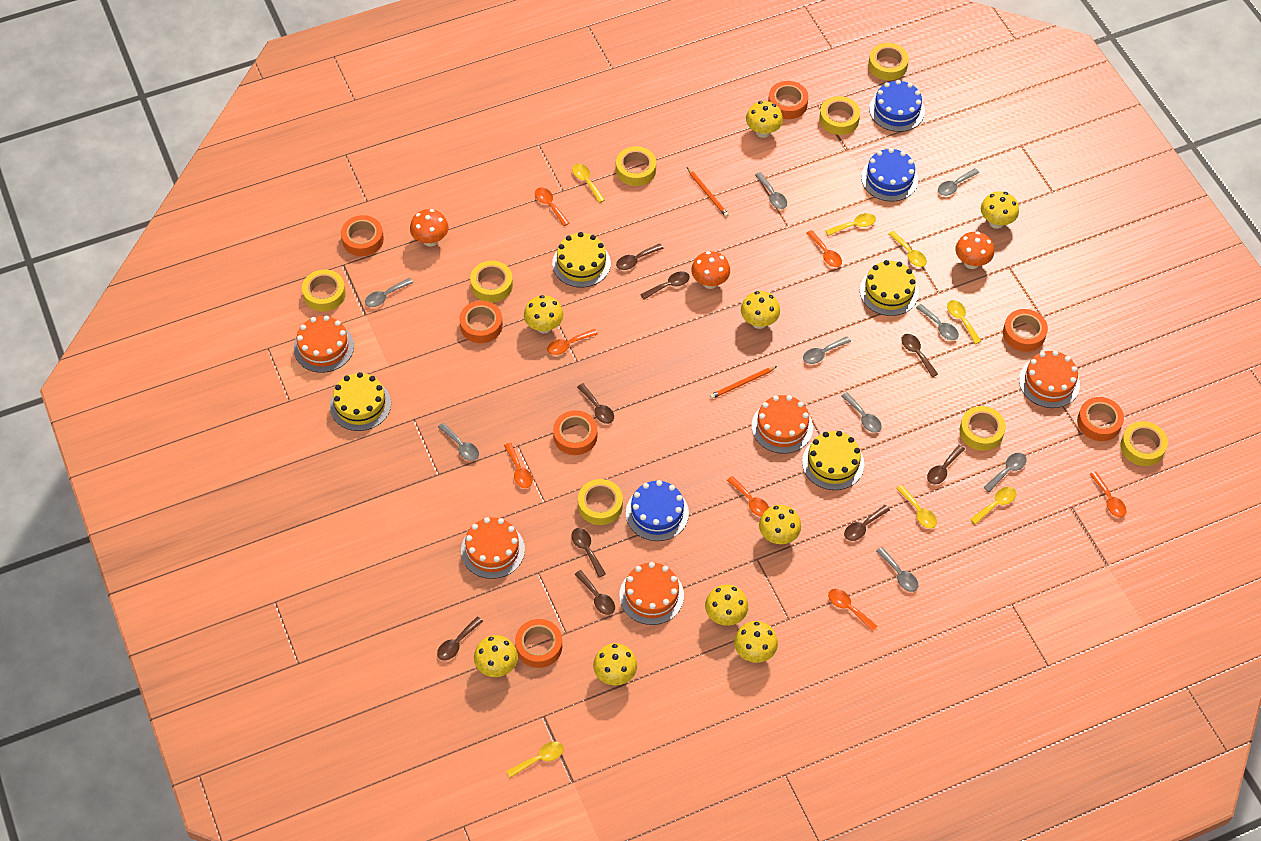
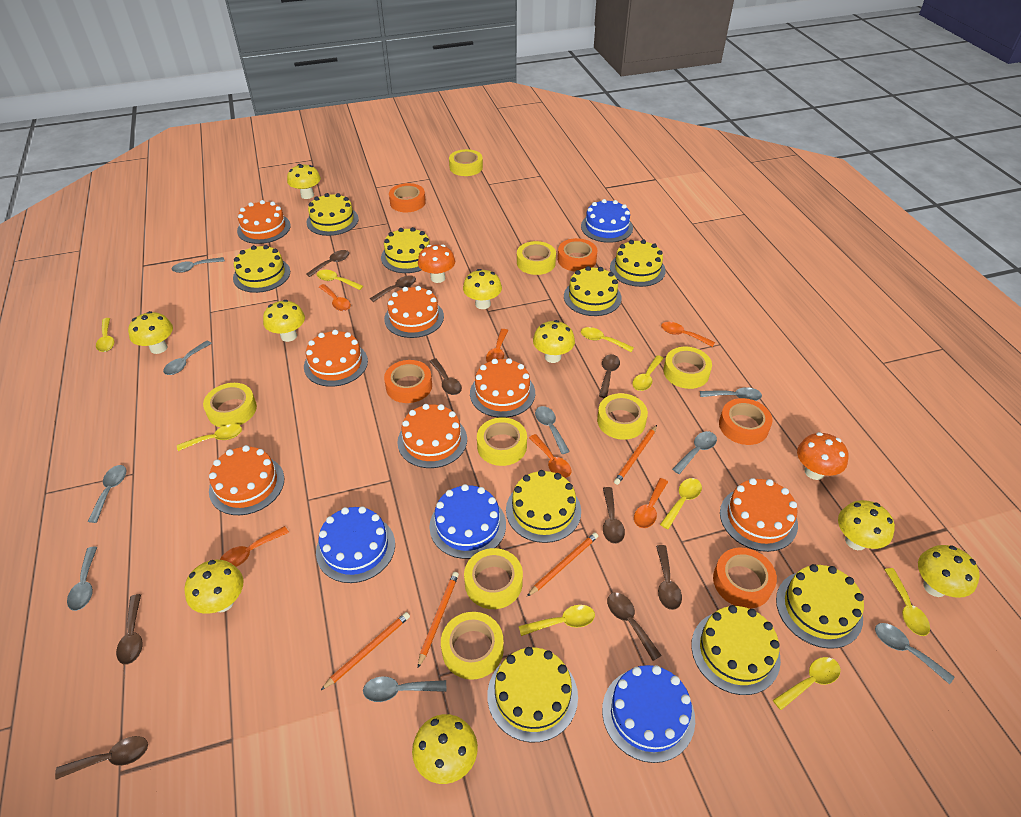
blue cake: [626,480,689,541] [861,148,918,202] [869,80,925,132] = 3 -> [316,506,395,583] [429,484,506,559] [581,199,633,243] [602,665,695,763] = 4
orange cake: [294,315,354,373] [461,517,525,579] [619,562,684,625] [752,395,813,454] [1019,350,1080,408] = 5 -> [209,445,284,515] [237,200,291,244] [304,330,368,387] [384,286,444,338] [397,404,467,468] [470,358,535,418] [720,478,798,552] = 7
orange mushroom: [410,209,449,247] [691,251,730,289] [955,232,994,269] = 3 -> [418,245,455,283] [797,432,848,480] = 2
orange pencil: [687,167,729,217] [710,366,777,399] = 2 -> [321,612,410,690] [418,572,459,668] [527,532,598,596] [614,425,657,485] = 4
orange spoon: [504,443,533,488] [535,187,569,226] [547,329,598,355] [727,476,769,517] [806,230,842,267] [828,589,877,632] [1090,471,1127,518] = 7 -> [220,526,289,567] [319,284,351,311] [486,329,508,362] [529,434,571,478] [634,478,668,528] [661,322,715,347] = 6
orange tape: [341,215,384,256] [459,301,503,343] [515,619,562,668] [553,410,597,455] [768,81,809,119] [1003,309,1048,352] [1077,397,1124,441] = 7 -> [384,360,432,403] [389,183,426,212] [558,238,597,272] [713,548,777,609] [719,398,772,445] = 5
yellow cake: [330,372,391,431] [552,232,611,288] [802,431,864,490] [860,260,919,316] = 4 -> [233,245,290,293] [306,193,359,236] [381,227,430,273] [487,647,578,742] [506,470,581,543] [564,266,622,316] [610,240,666,287] [691,605,781,695] [776,564,864,649] = 9
yellow spoon: [506,741,564,778] [572,164,605,203] [825,213,876,236] [889,231,927,267] [896,485,937,529] [947,300,981,344] [970,487,1016,525] = 7 -> [96,318,114,352] [177,424,242,451] [317,270,363,290] [519,605,595,636] [581,327,634,352] [632,355,664,391] [660,478,702,529] [773,657,841,710] [884,568,930,636] = 9

